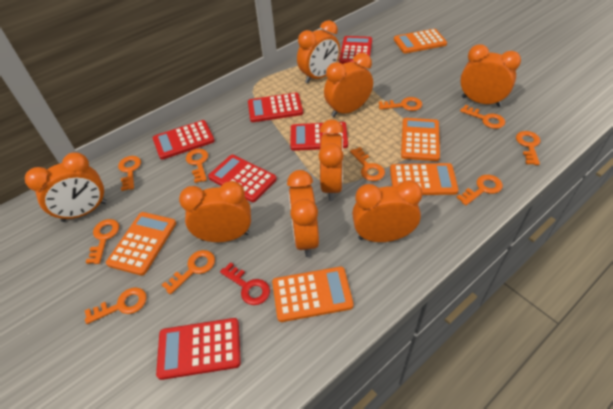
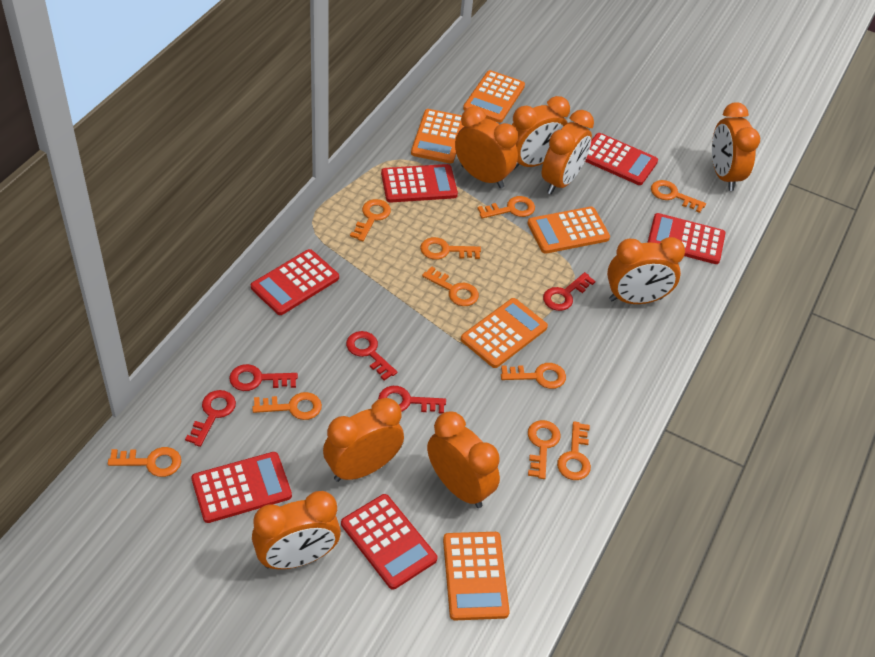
red key: [220,262,270,305] = 1 -> [185,390,236,447] [229,364,298,391] [346,331,397,380] [378,386,446,413] [543,272,595,311] = 5

